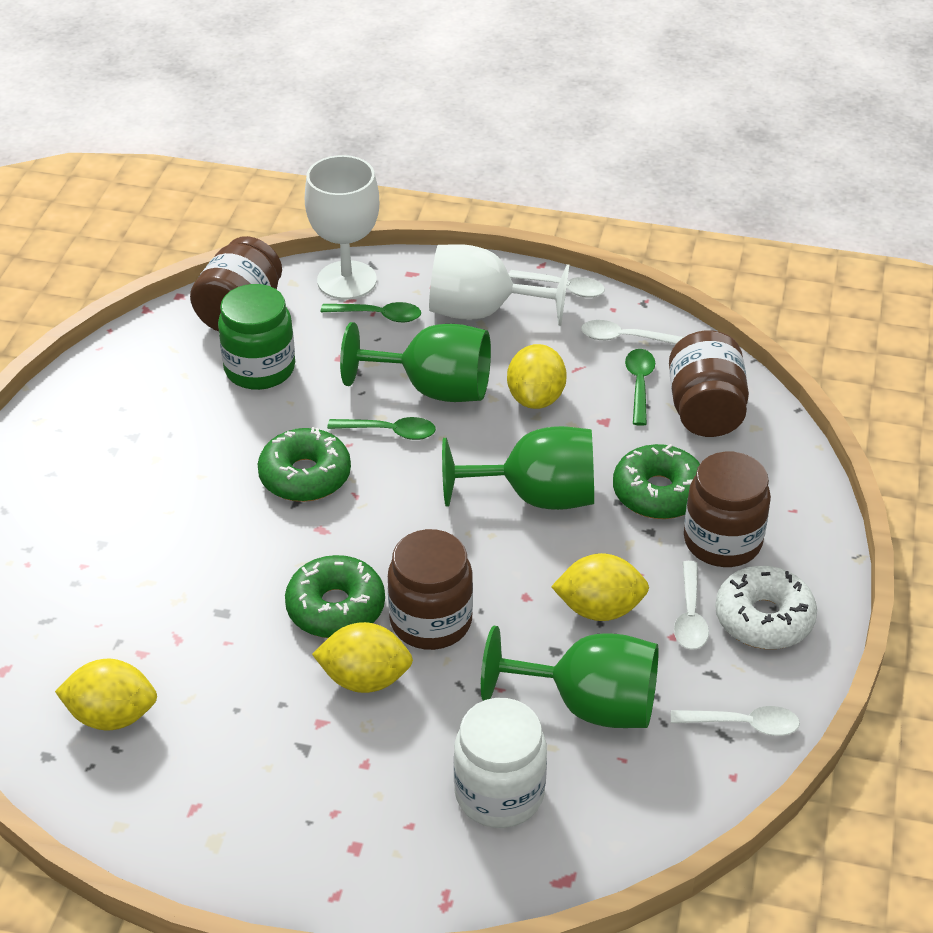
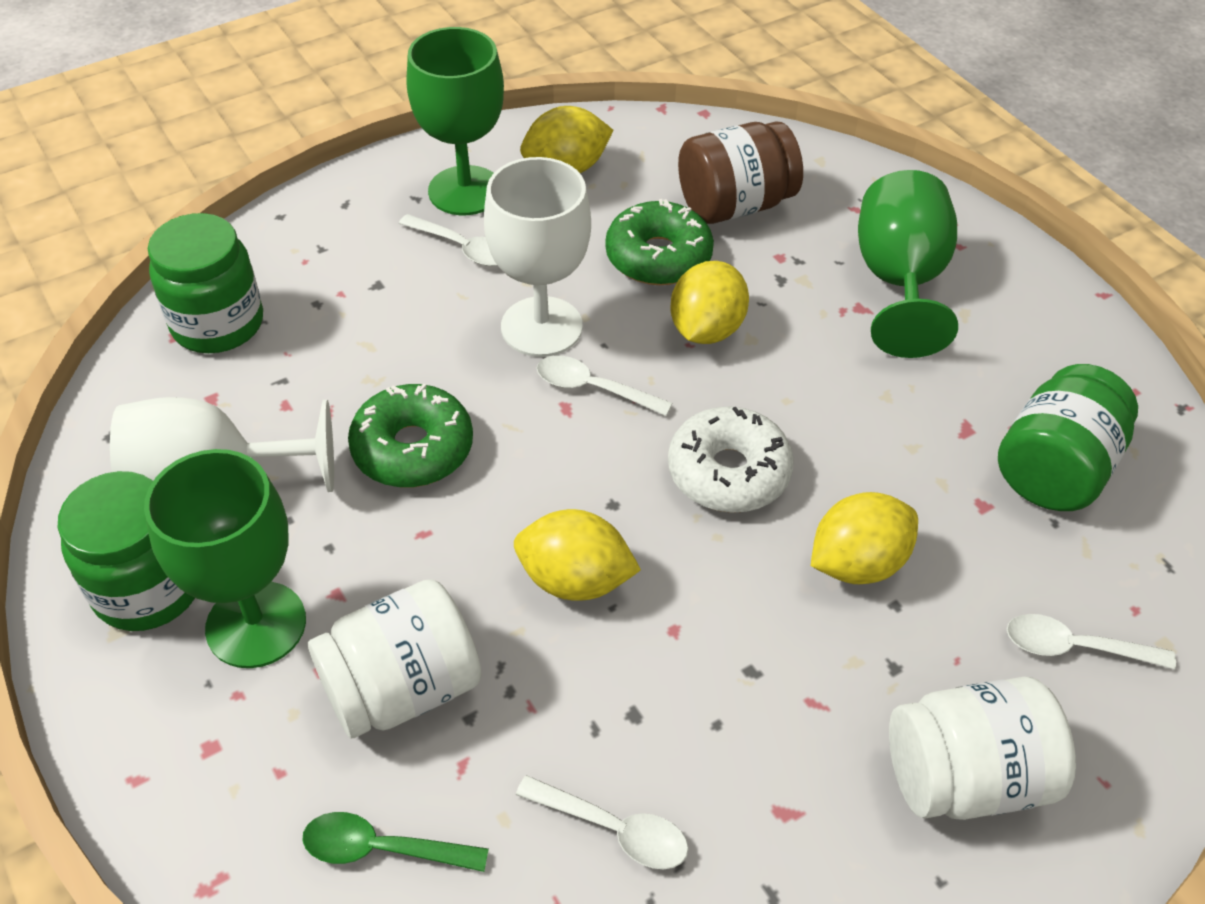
brown jar: [190,236,282,332] [388,529,473,650] [669,331,749,437] [684,452,771,567] = 4 -> [678,121,803,224] = 1
green donut: [258,427,351,502] [285,555,385,638] [613,444,700,519] = 3 -> [348,384,473,487] [605,199,714,285] = 2
green jar: [218,284,295,390] = 1 -> [58,471,195,631] [148,213,263,353] [998,364,1138,511] = 3
green spoon: [321,302,421,322] [327,417,436,440] [625,349,655,426] = 3 -> [303,812,489,872] = 1
white jar: [454,698,547,828] = 1 -> [308,579,482,738] [889,677,1076,820] = 2

